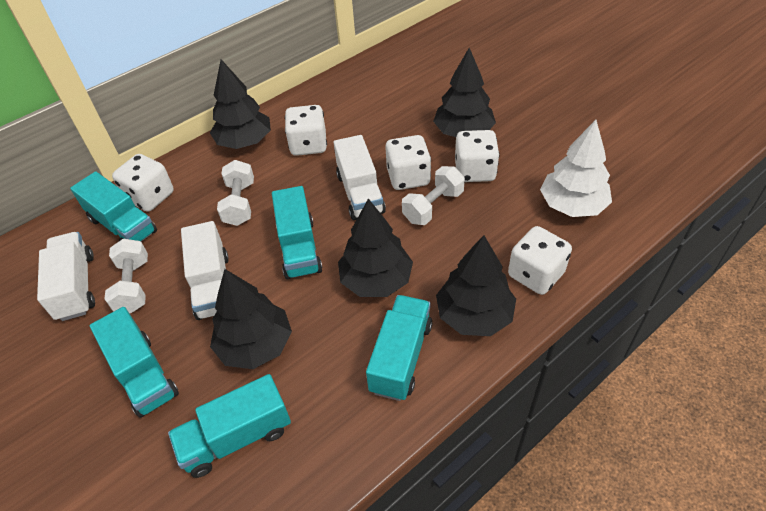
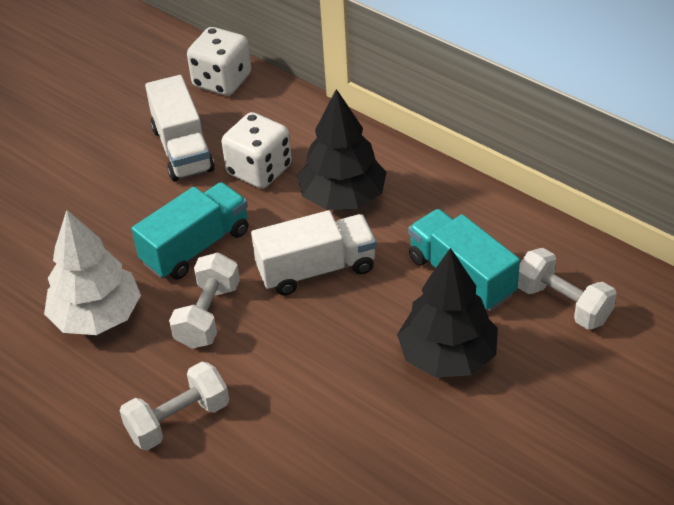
black tree: [210,60,271,149] [210,269,292,369] [338,198,413,297] [433,48,496,137] [436,235,516,336] = 5 -> [297,89,387,210] [397,248,498,378] = 2
turquoise truck: [70,171,157,242] [90,307,179,418] [168,374,291,478] [272,186,322,279] [366,295,432,401] = 5 -> [131,182,248,279] [408,209,520,311] = 2
white dice: [112,154,174,212] [285,105,327,156] [385,135,431,190] [455,130,500,182] [508,226,572,295] = 5 -> [187,27,251,96] [221,112,292,189] = 2
white truck: [37,232,95,321] [181,221,229,320] [334,135,386,220] = 3 -> [145,75,215,181] [251,210,377,296] = 2

